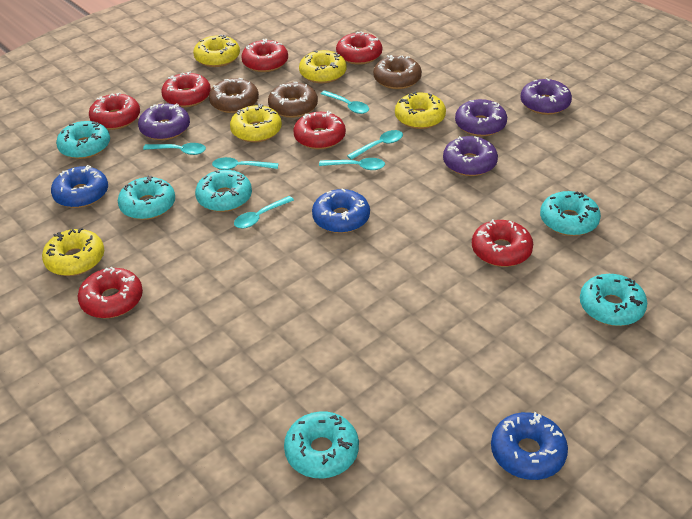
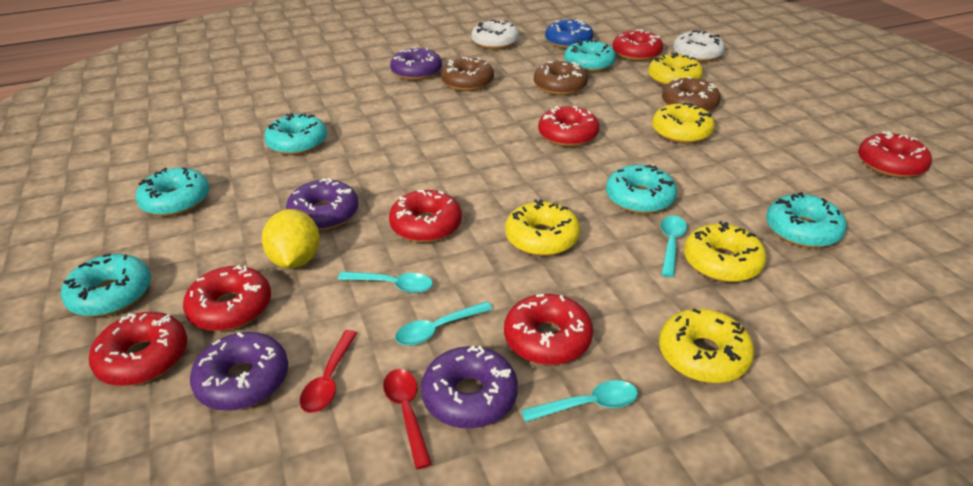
blue donut: [51,165,108,208] [312,188,370,233] [491,412,568,480] = 3 -> [545,19,593,49] = 1
red spoon: none = 0 -> [300,330,357,413] [383,369,432,469] = 2
turquoise spoon: [143,143,206,155] [212,157,278,170] [234,196,294,228] [319,158,385,170] [321,90,369,114] [347,130,403,160] = 6 -> [338,271,433,293] [395,301,493,346] [521,380,638,422] [661,216,687,278] = 4
white donut: none = 0 -> [471,20,519,49] [673,30,725,62] = 2
yellow lemon: none = 0 -> [262,209,320,269] = 1

